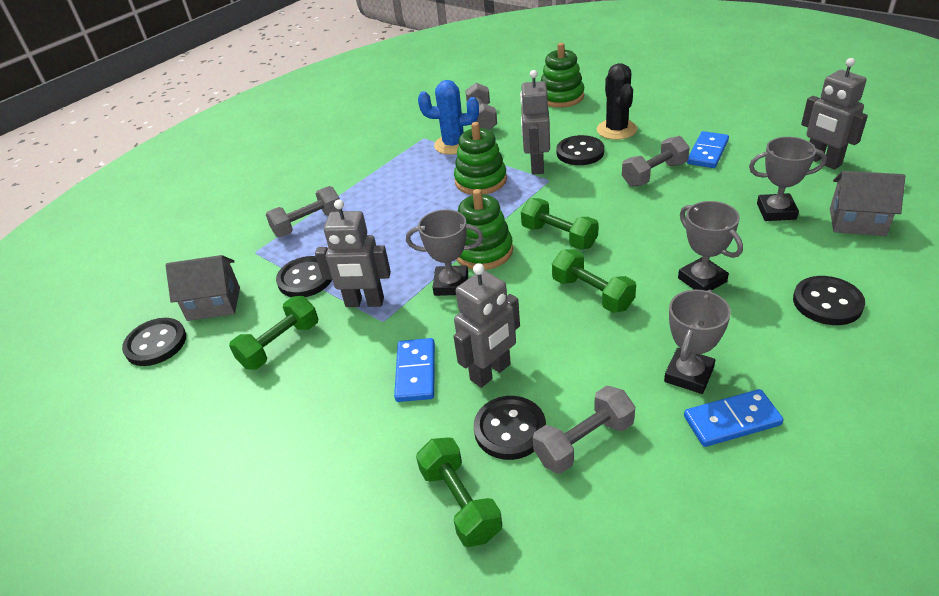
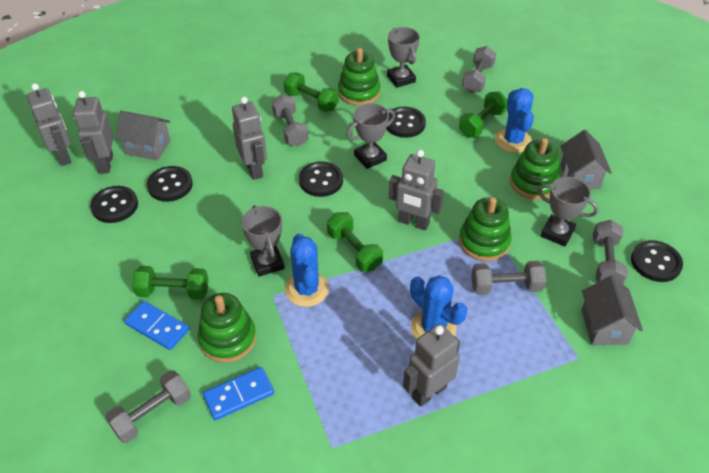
black cactus: [597,63,637,140] = 1 -> none = 0
blue cactus: [418,80,479,155] = 1 -> [285,233,329,307] [410,275,468,340] [495,88,534,153] = 3
blue domino: [394,338,435,402] [684,389,783,447] [687,131,729,168] = 3 -> [124,301,189,350] [203,367,274,420] = 2
green stacking toy: [454,122,507,195] [456,189,513,270] [541,43,584,108] = 3 -> [198,293,256,363] [338,48,381,106] [459,197,511,261] [510,138,560,200] = 4
grey dumbbell: [266,186,340,237] [465,83,497,130] [533,386,635,474] [622,136,690,187] = 4 -> [105,370,191,443] [272,94,308,147] [462,46,496,93] [471,261,546,295] [593,220,628,284] = 5
grey house: [166,255,240,321] [830,171,905,236] = 2 -> [116,111,170,161] [560,130,612,189] [581,275,643,345] = 3
grey robot: [315,199,391,307] [454,263,520,388] [520,70,550,175] [801,58,868,170] = 4 -> [27,83,72,166] [73,91,113,174] [232,97,267,180] [389,150,444,230] [403,324,460,407] = 5

